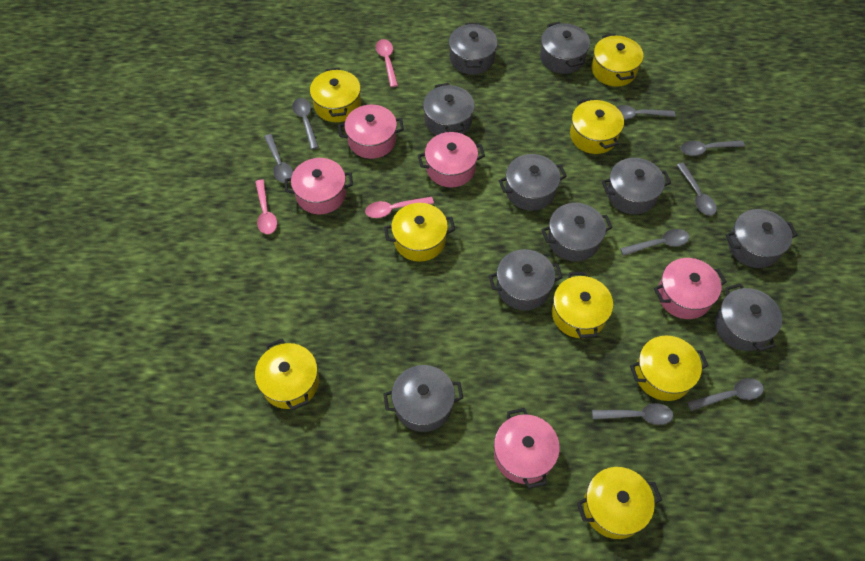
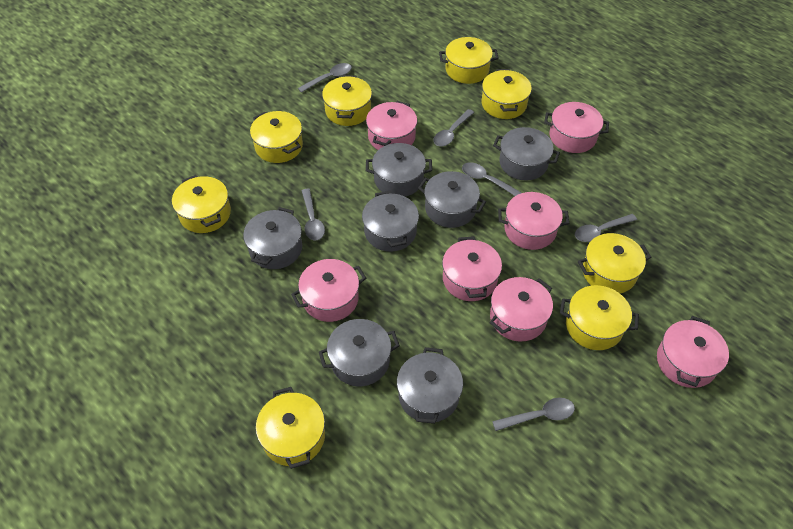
grey pot: [383,365,463,432] [423,83,475,135] [449,23,498,75] [489,249,563,310] [498,154,567,211] [540,22,590,74] [541,203,613,262] [602,158,671,214] [715,283,782,351] [726,209,797,268] = 10 -> [243,207,302,269] [319,319,400,386] [362,191,419,252] [366,143,432,197] [397,347,463,424] [418,171,486,228] [493,127,560,181] = 7
grey spoon: [264,134,293,183] [292,98,319,150] [592,403,673,425] [616,105,675,120] [620,229,690,256] [677,163,717,216] [681,140,745,156] [687,378,764,411] = 8 -> [298,63,352,93] [302,189,325,240] [433,109,474,146] [462,162,522,196] [492,398,575,431] [575,214,637,242] = 6
pink pot: [285,158,353,214] [338,105,404,159] [418,132,485,188] [494,408,560,489] [654,258,727,319] = 5 -> [291,259,366,322] [366,101,417,150] [442,236,502,301] [490,277,553,342] [498,192,569,250] [544,102,609,153] [657,316,729,388] = 7
pink spoon: [255,179,277,234] [365,197,434,218] [376,39,398,87] = 3 -> none = 0

